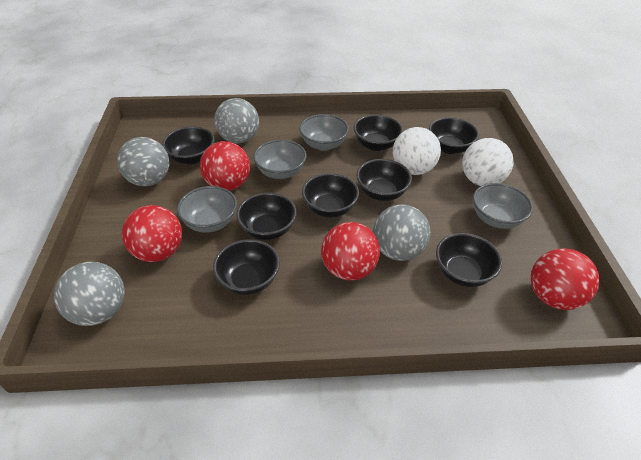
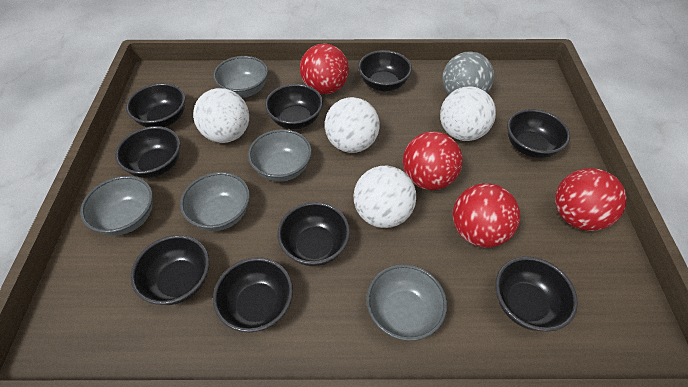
black bowl: [162,126,215,164] [213,239,280,295] [236,193,297,240] [302,173,359,217] [354,114,403,151] [356,159,412,201] [429,117,479,154] [436,233,502,287] = 8 -> [115,126,181,178] [126,83,186,127] [130,235,209,305] [213,257,293,332] [265,84,323,129] [277,202,350,266] [358,50,412,91] [495,257,578,332] [507,109,570,158] = 9
grey ball: [54,262,125,326] [117,137,169,186] [214,98,259,143] [373,204,430,261] = 4 -> [442,51,494,95] = 1
grey bowl: [177,186,237,233] [253,140,306,179] [299,114,349,151] [473,183,533,229] = 4 -> [80,176,153,235] [180,172,250,231] [213,56,268,98] [248,129,312,182] [366,264,447,341] = 5
white ball: [393,127,441,175] [462,138,514,186] = 2 -> [193,88,249,143] [325,97,380,153] [354,166,416,228] [440,87,496,141] = 4

